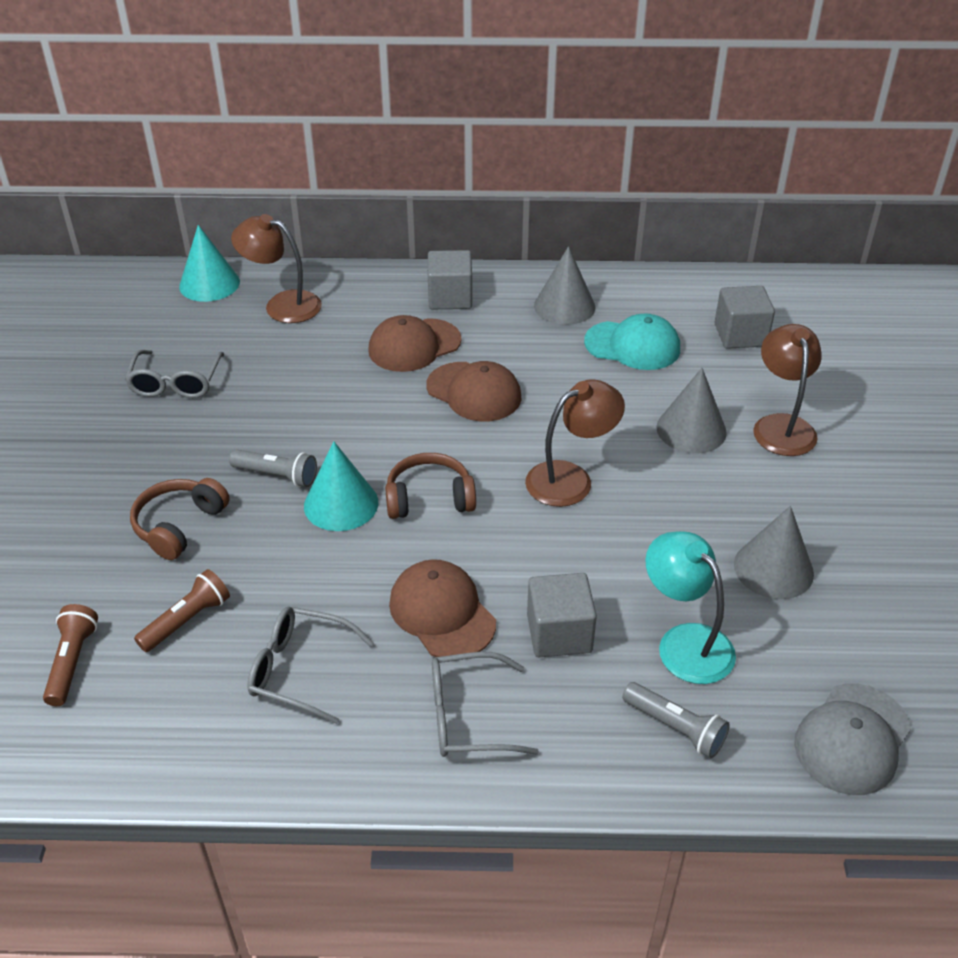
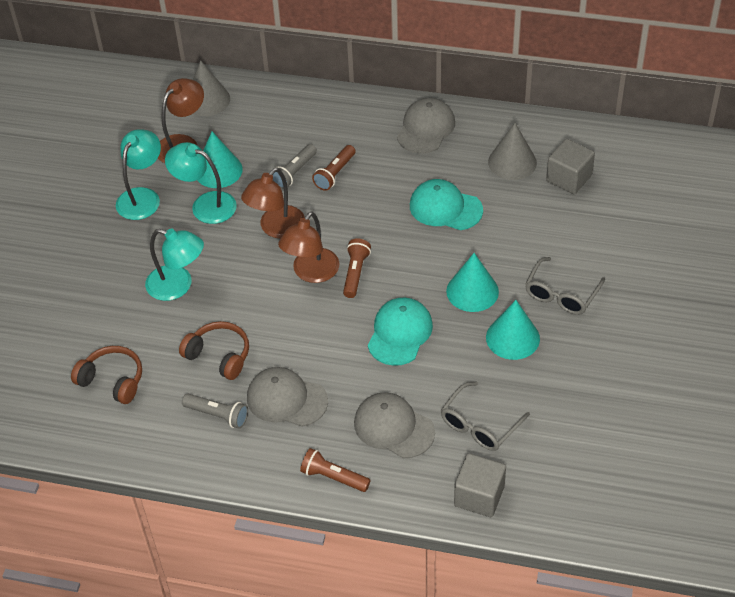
brown cap: [368,315,462,372] [389,559,496,657] [426,361,522,421] = 3 -> none = 0
brown flashlight: [43,604,98,706] [134,569,230,652] = 2 -> [300,448,370,492] [312,145,356,191] [343,238,371,298] = 3
grey cap: [794,683,912,795] = 1 -> [247,367,328,427] [354,392,435,458] [397,98,455,154] = 3
grey cone: [534,246,595,325] [656,368,727,453] [734,506,814,599] = 3 -> [193,60,230,116] [488,123,537,180] = 2
grey cube: [428,250,472,309] [527,573,597,657] [714,286,775,349] = 3 -> [454,453,506,517] [546,139,595,194] = 2
grey glasses: [125,350,225,398] [247,606,374,724] [432,652,539,757] = 3 -> [441,381,530,451] [525,257,605,315] = 2
turquoise cap: [584,313,680,370] = 1 -> [368,298,433,366] [410,179,483,230] = 2
turquoise cone: [179,225,240,302] [304,441,378,531] = 2 -> [197,132,243,188] [446,253,499,312] [486,300,540,360] = 3
turquoise lamp: [645,531,736,684] = 1 -> [116,129,161,220] [145,228,204,301] [165,142,237,224] = 3

